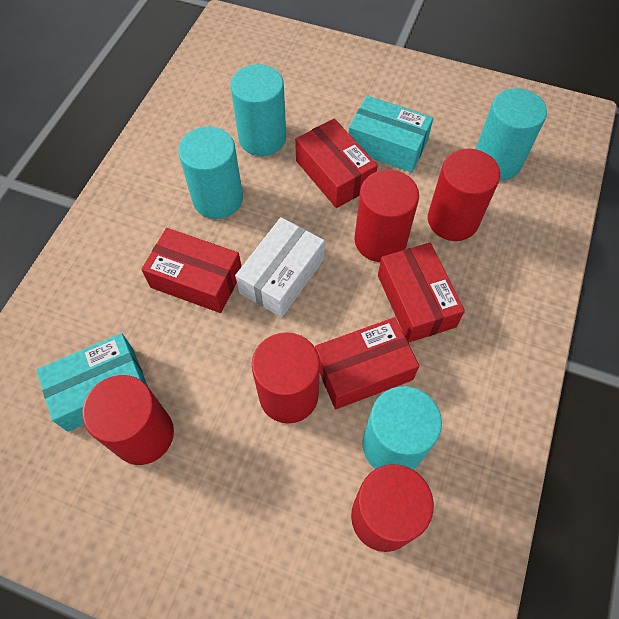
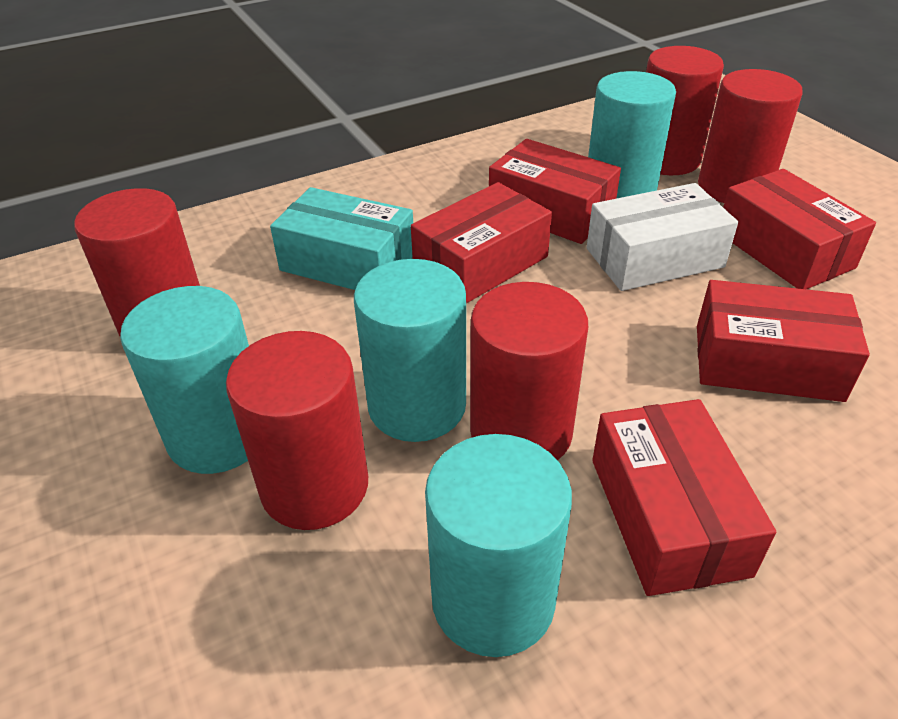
red box: [141,228,242,313] [295,118,378,208] [315,317,419,409] [378,243,465,343] = 4 -> [411,182,552,304] [489,139,621,244] [592,399,776,596] [697,280,870,402] [723,169,876,289] = 5
turquoise box: [36,333,148,432] [348,96,433,173] = 2 -> [270,187,413,290] = 1

